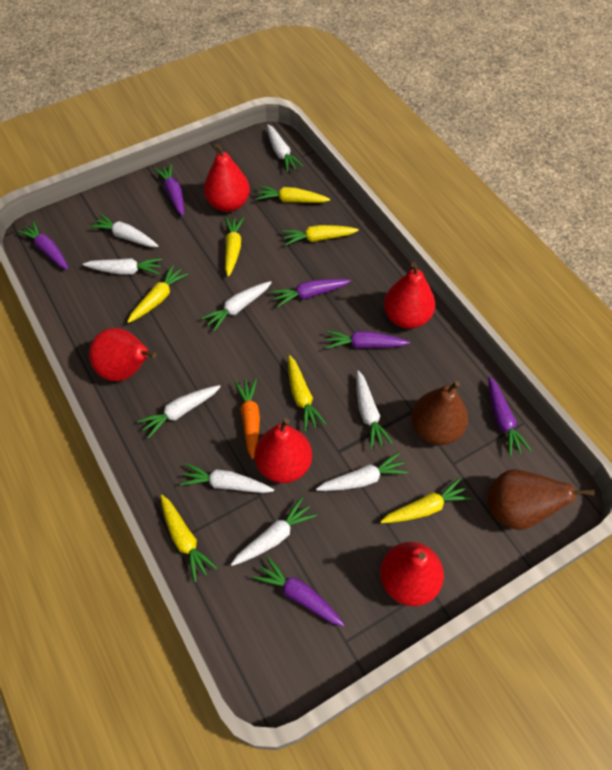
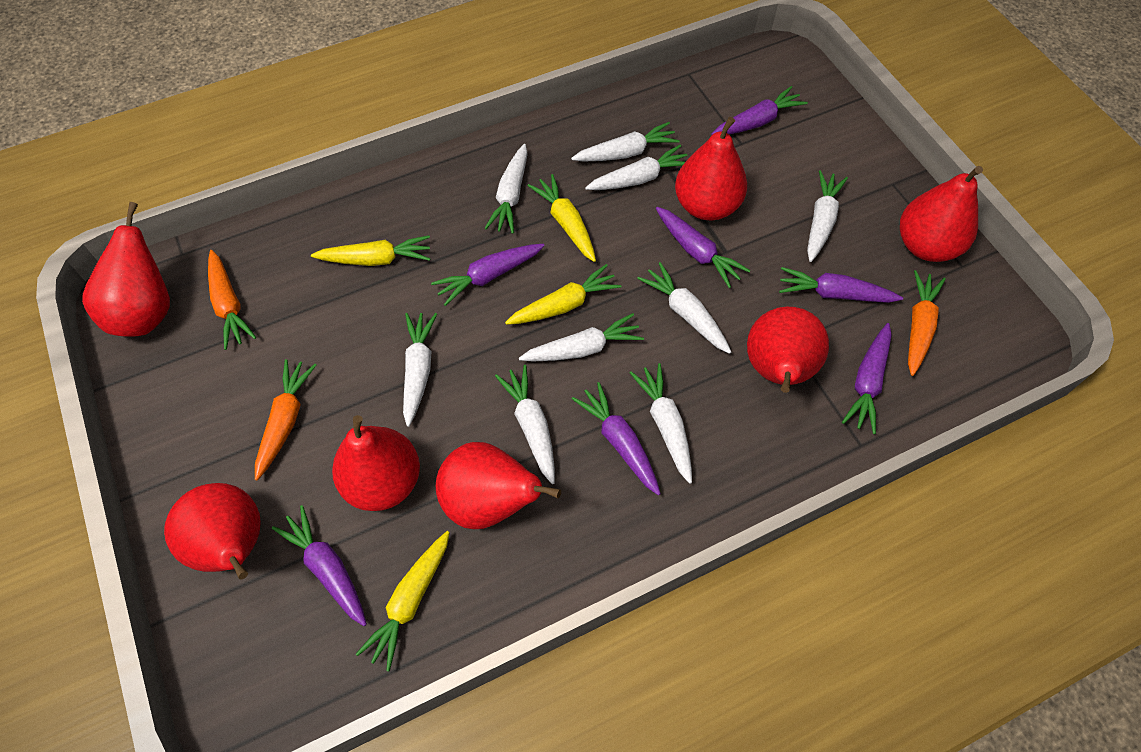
brown pear: [411,381,468,445] [487,469,594,530] = 2 -> none = 0
orange carrot: [234,378,260,459] = 1 -> [208,250,256,350] [255,359,317,481] [908,270,946,376] = 3
purple carrot: [17,221,69,270] [154,163,184,216] [253,557,345,627] [271,279,351,307] [326,331,410,349] [489,376,532,456] = 6 -> [272,505,367,626] [431,244,545,306] [572,382,661,495] [656,207,750,288] [711,86,808,135] [779,267,903,303] [842,323,892,434] = 7
red pear: [89,328,156,381] [204,143,250,212] [255,418,312,483] [380,542,444,606] [384,262,435,329] = 5 -> [82,202,170,337] [164,483,261,579] [332,415,420,511] [436,442,561,529] [675,117,747,220] [747,307,829,393] [900,166,983,262] = 7
yellow carrot: [127,265,188,323] [160,495,217,582] [225,217,244,277] [256,186,330,203] [282,225,359,246] [288,355,326,431] [380,478,472,523] = 7 -> [311,235,430,266] [356,531,450,671] [505,264,622,325] [528,174,596,262] = 4

